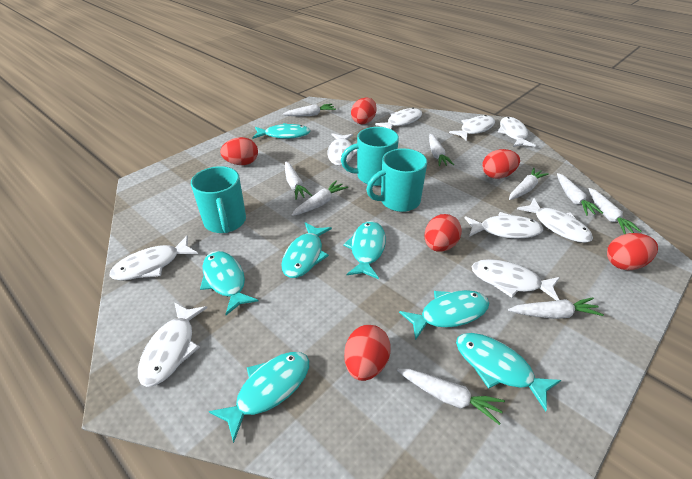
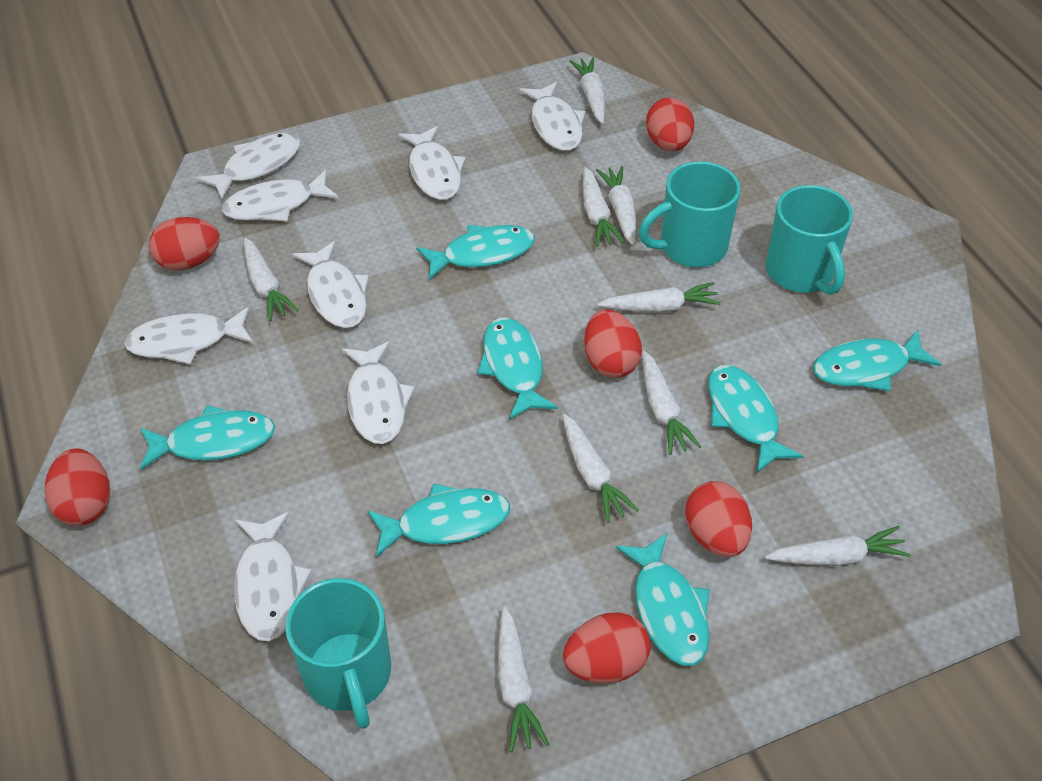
white fish: [110,236,198,281] [138,302,207,387] [327,133,357,166] [375,108,422,130] [449,115,495,141] [464,212,543,238] [472,259,560,301] [498,117,536,147] [517,198,593,243] = 9 -> [124,307,253,365] [196,133,300,200] [222,170,339,222] [234,512,312,641] [292,241,369,328] [342,341,415,444] [398,126,465,200] [519,82,585,151] = 8

